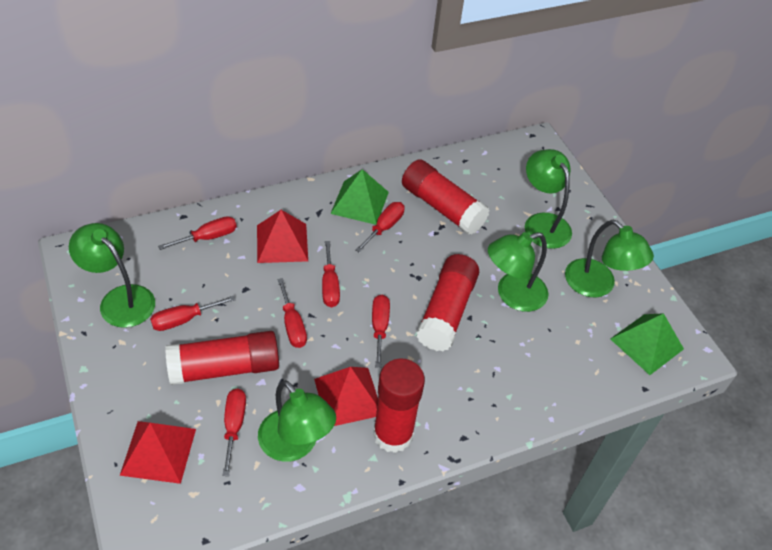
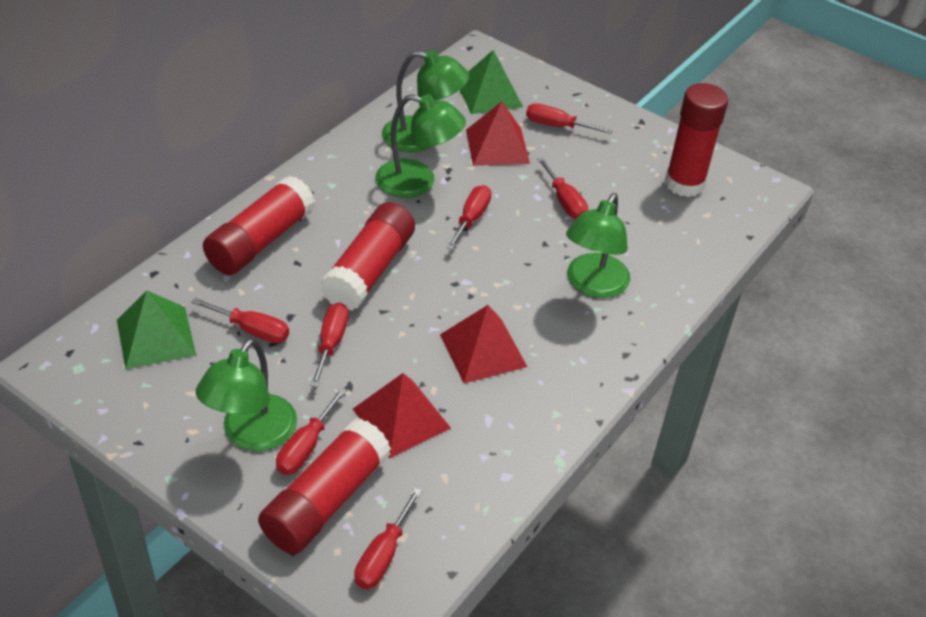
green lamp: [69,223,155,328] [258,380,336,462] [488,232,548,312] [525,149,572,249] [565,220,654,297] = 5 -> [196,338,297,451] [376,94,466,198] [382,50,469,152] [566,193,630,298] = 4

